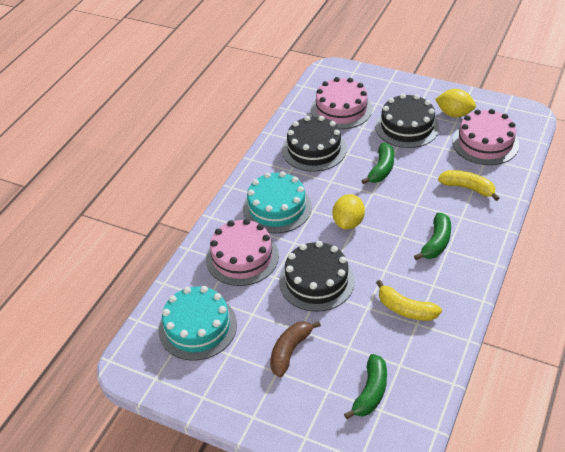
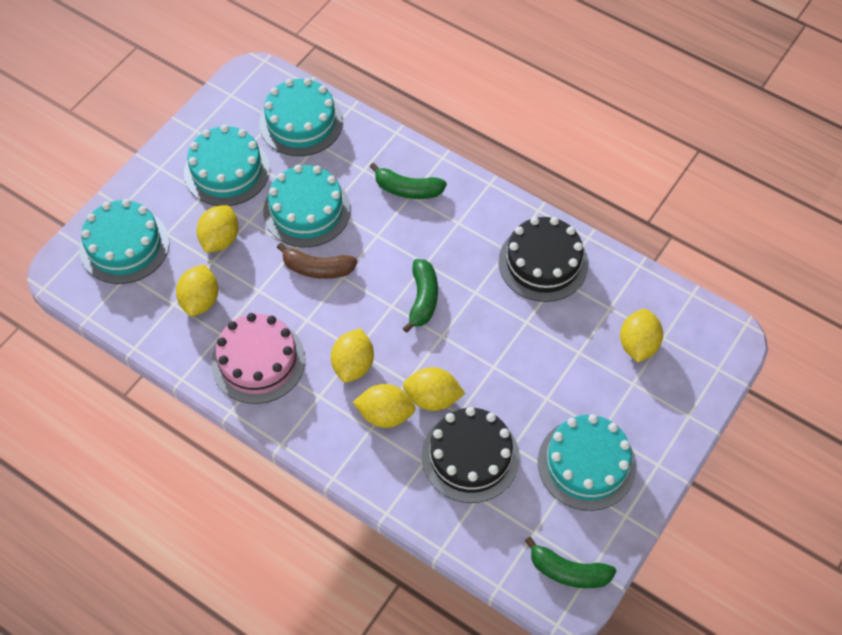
black cake: [279,241,355,312] [282,116,347,172] [375,94,439,148] = 3 -> [422,407,520,503] [499,217,588,302] = 2
pink cake: [206,219,279,286] [311,77,372,129] [453,109,519,165] = 3 -> [211,313,306,404] = 1
turquoise cake: [158,286,237,361] [243,171,312,233] = 2 -> [80,199,169,284] [184,125,270,206] [259,78,343,156] [263,165,351,247] [538,414,636,511] = 5
yellow banana: [376,280,442,321] [438,170,499,201] = 2 -> none = 0
yellow lemon: [333,194,365,230] [435,89,476,117] = 2 -> [176,264,218,316] [197,205,238,253] [331,328,374,383] [353,384,416,428] [403,367,465,411] [620,309,663,362] = 6

